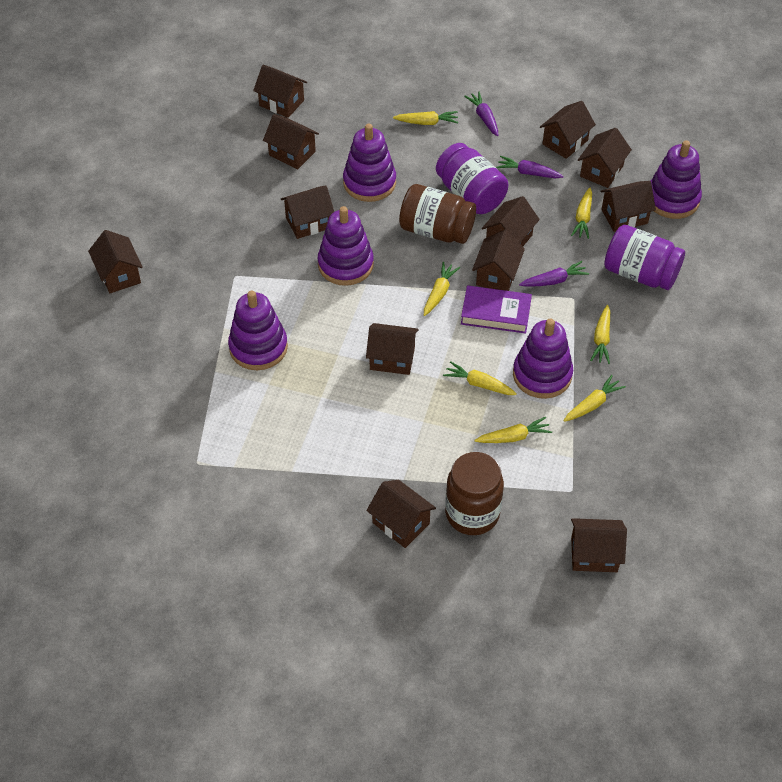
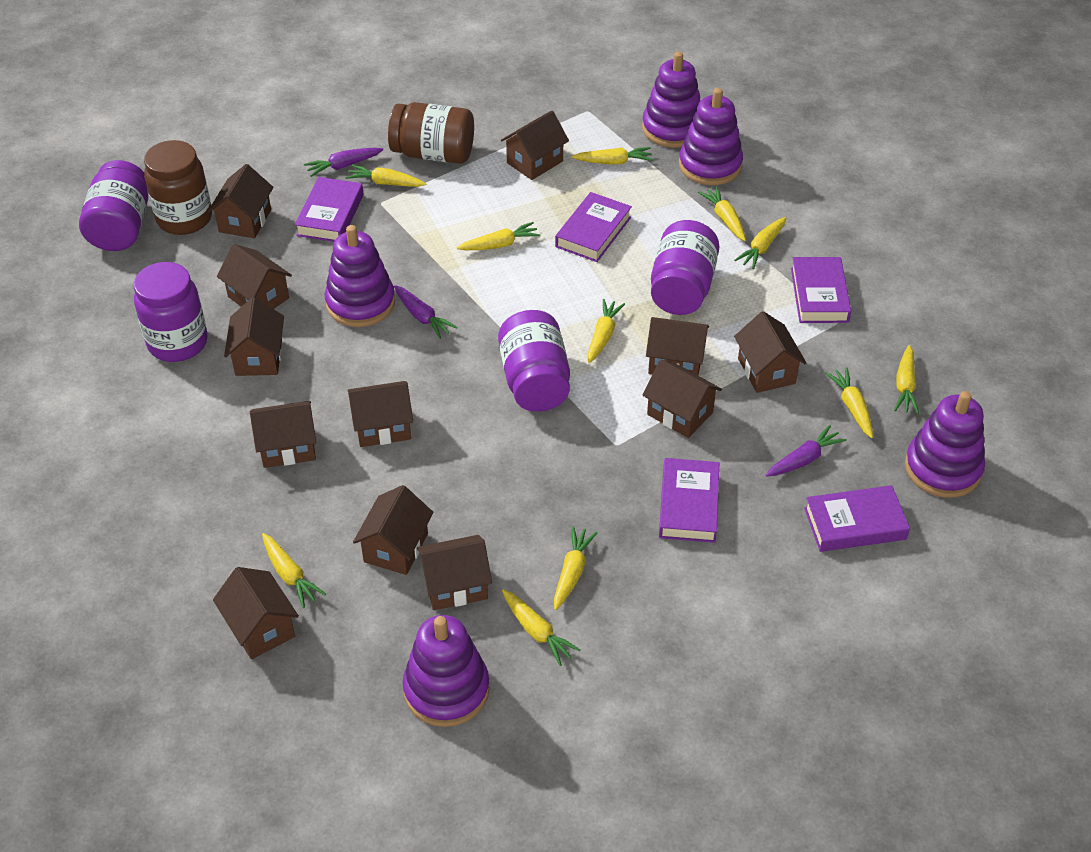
purple book: [461,285,532,334] = 1 -> [295,177,364,242] [555,192,632,262] [659,458,719,543] [791,257,851,323] [804,485,910,552] = 5
purple jar: [436,143,508,214] [604,225,685,290] = 2 -> [79,160,148,251] [134,262,208,362] [498,310,570,412] [651,220,719,315] = 4
yellow carrot: [393,111,458,125] [424,262,460,316] [443,361,517,395] [474,417,552,443] [564,375,626,422] [571,187,592,239] [590,305,610,364] = 7 -> [262,533,326,608] [346,165,426,187] [457,222,541,250] [502,589,581,666] [554,526,597,610] [572,147,653,165] [587,299,625,363] [698,186,746,241] [734,217,786,269] [825,367,873,438] [894,345,919,414] = 11

